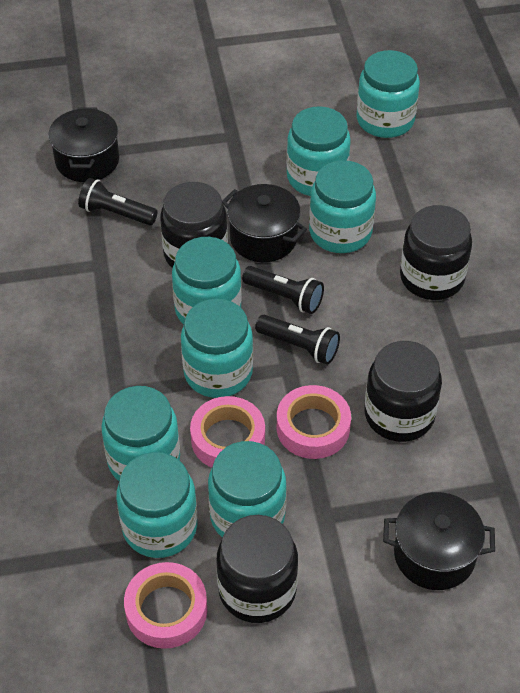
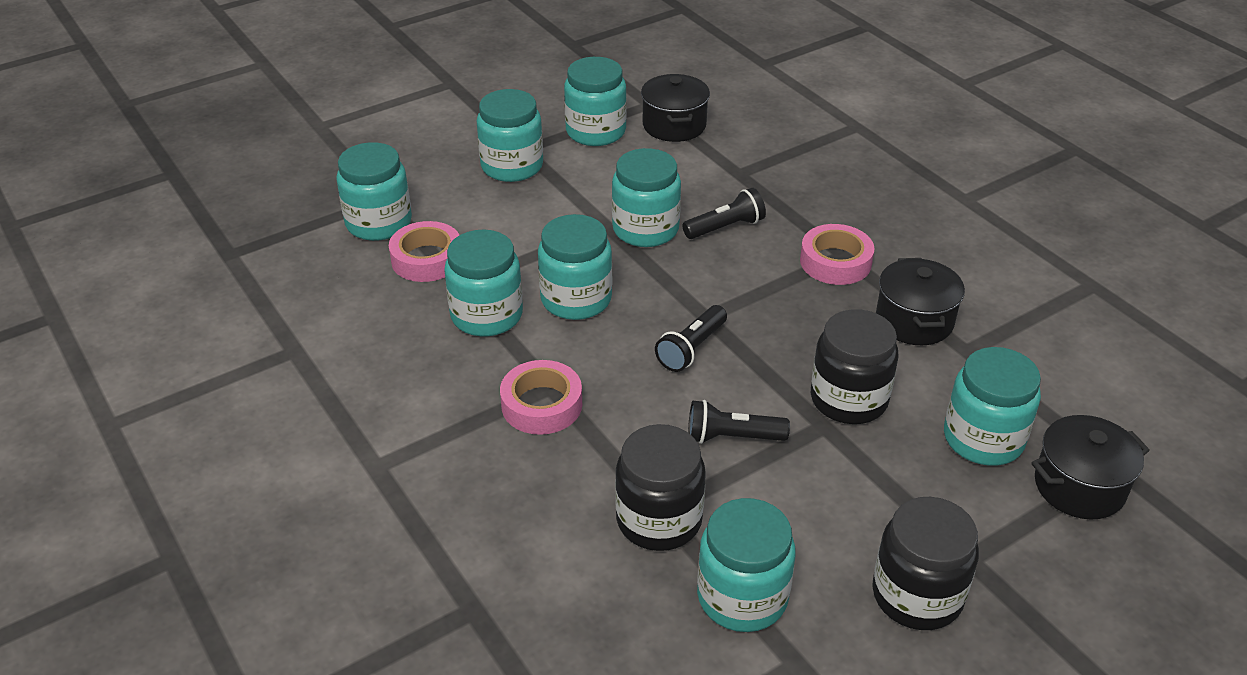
black jar: [160,182,228,268] [216,515,298,623] [364,341,442,442] [400,205,472,300] = 4 -> [615,424,706,551] [811,309,898,424] [872,497,979,630] = 3

